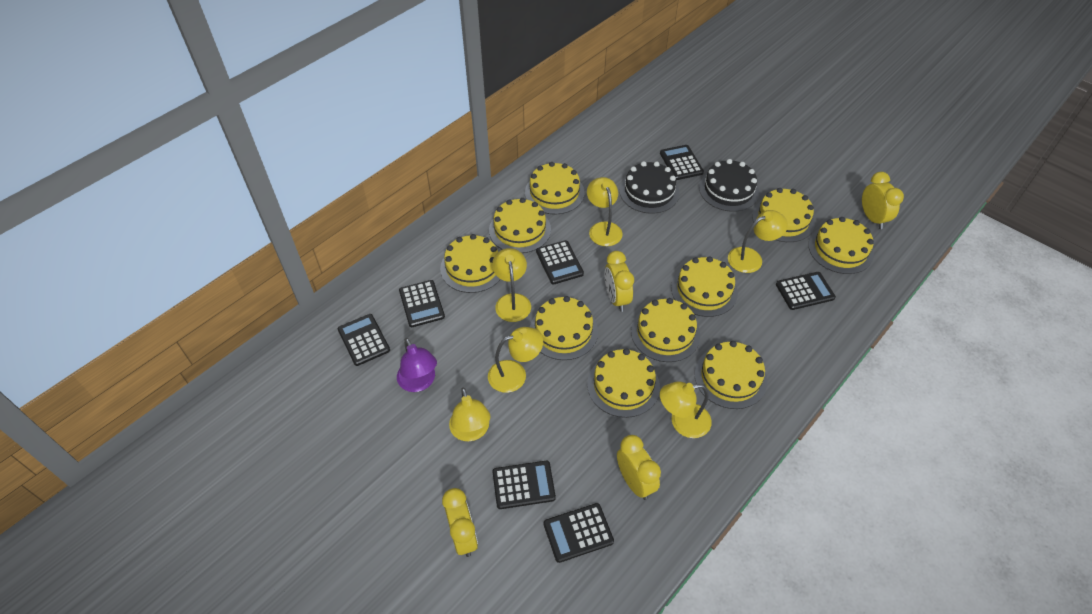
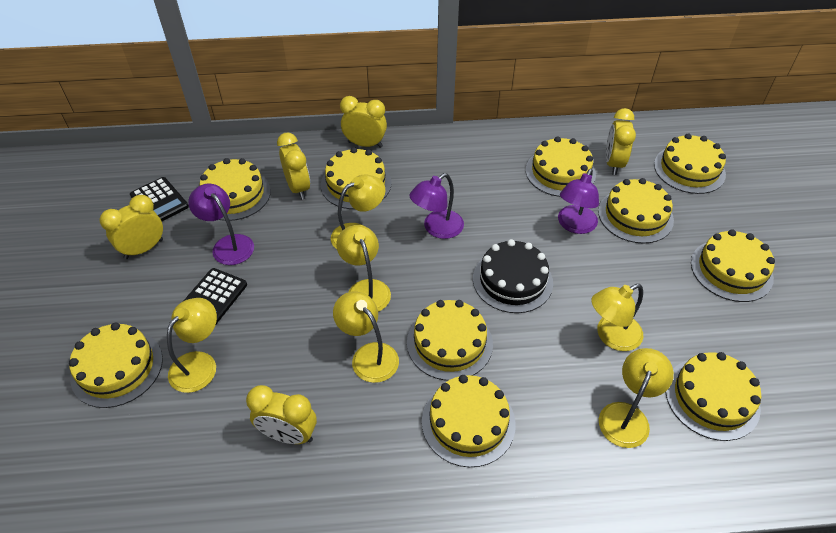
black cake: [620,161,679,213] [699,159,759,212] = 2 -> [473,239,553,313] = 1
black calculator: [338,314,390,366] [399,280,445,327] [492,461,556,509] [536,240,584,285] [544,503,614,563] [660,145,704,180] [776,272,836,310] = 7 -> [130,177,189,221] [184,268,247,324] = 2
purple lamp: [397,338,437,392] = 1 -> [188,184,254,265] [409,173,464,239] [558,169,599,234] = 3
yellow clock: [442,488,478,557] [605,251,634,312] [617,435,661,500] [862,172,904,229] = 4 -> [100,195,163,259] [246,385,317,444] [277,133,310,200] [340,96,387,148] [606,108,636,175] = 5

